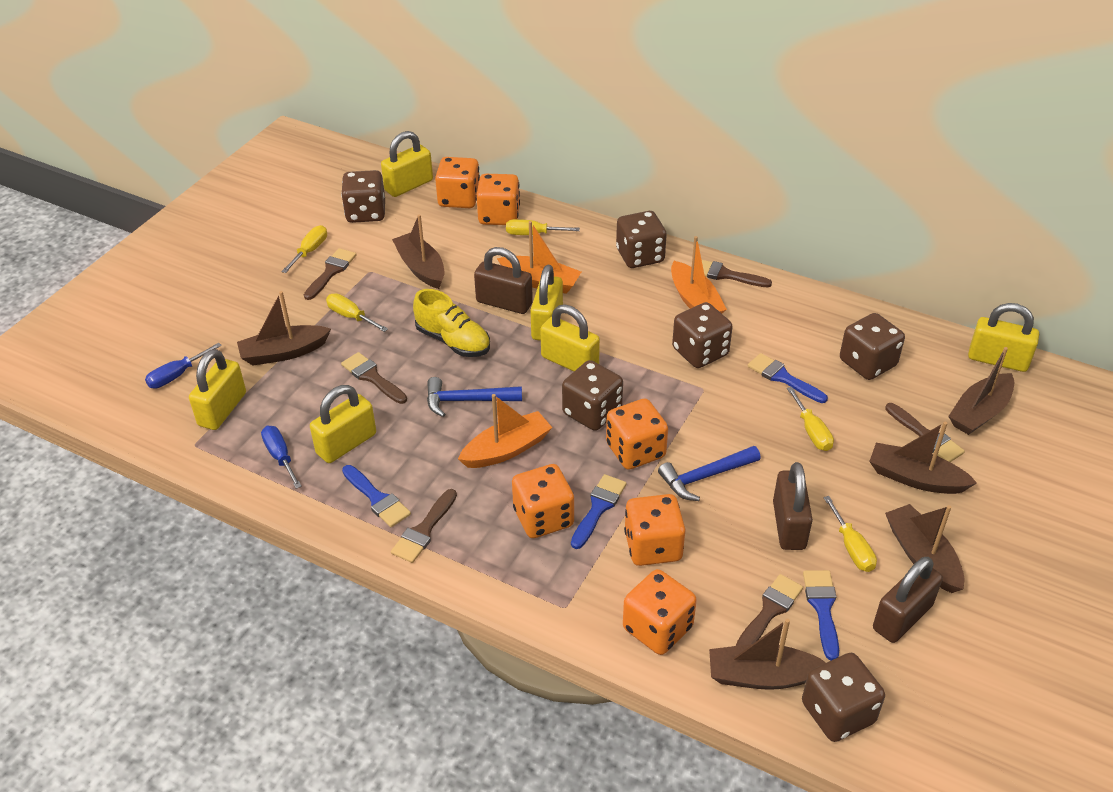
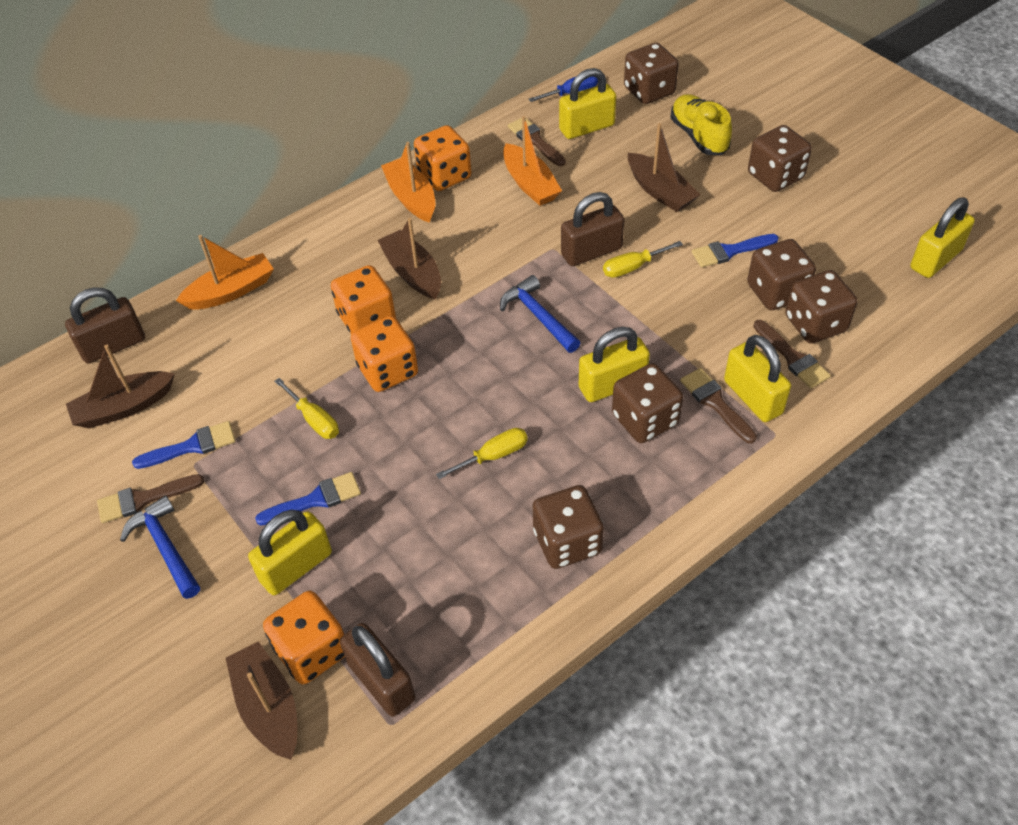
blue brush: [342,465,411,527] [571,474,627,549] [748,353,828,403] [803,570,839,661] = 4 -> [132,421,236,469] [255,472,361,526] [692,234,779,268] = 3
blue screwdriver: [145,343,222,389] [261,426,302,489] = 2 -> [529,77,598,102] = 1
brown boat: [237,291,331,366] [392,215,444,289] [709,619,826,690] [869,422,977,494] [885,504,964,593] [948,347,1014,435] = 6 -> [66,345,175,428] [226,641,297,760] [377,218,441,299] [628,123,700,212] = 4
brown brush: [304,248,356,300] [341,352,407,404] [391,489,457,563] [702,260,772,287] [736,574,803,646] [885,403,965,462] = 6 -> [97,474,204,523] [508,118,565,166] [680,368,757,443] [753,320,831,388] = 4
orange dice: [435,157,480,208] [476,174,520,225] [512,464,574,538] [606,398,668,470] [623,569,697,655] [624,494,686,566] = 6 -> [263,591,345,684] [331,265,396,334] [351,316,418,392] [414,125,471,191] = 4
yellow padlock: [189,349,246,430] [310,385,376,463] [381,131,433,197] [530,265,563,341] [540,304,600,371] [968,303,1039,372] = 6 -> [248,510,332,595] [559,68,616,139] [579,327,650,402] [724,335,791,422] [910,197,975,278] = 5
yellow screwdriver: [281,225,327,273] [326,293,388,332] [506,219,580,235] [787,387,834,451] [823,496,877,572] = 5 -> [274,378,339,439] [436,428,528,479] [603,241,683,278] = 3

